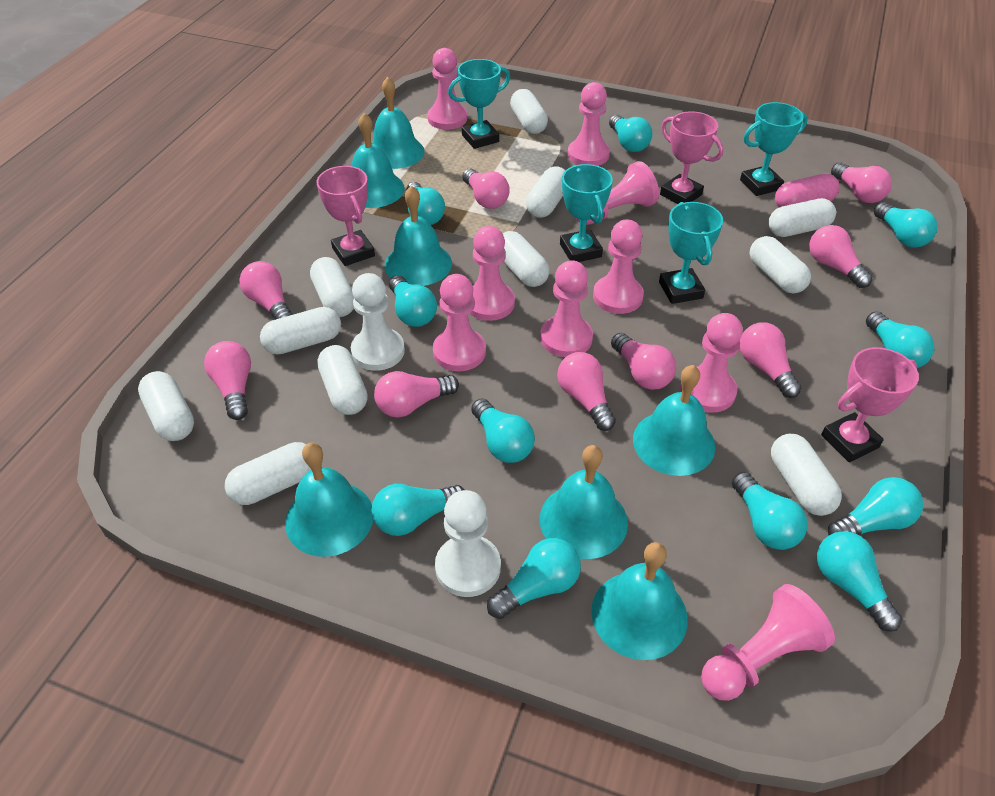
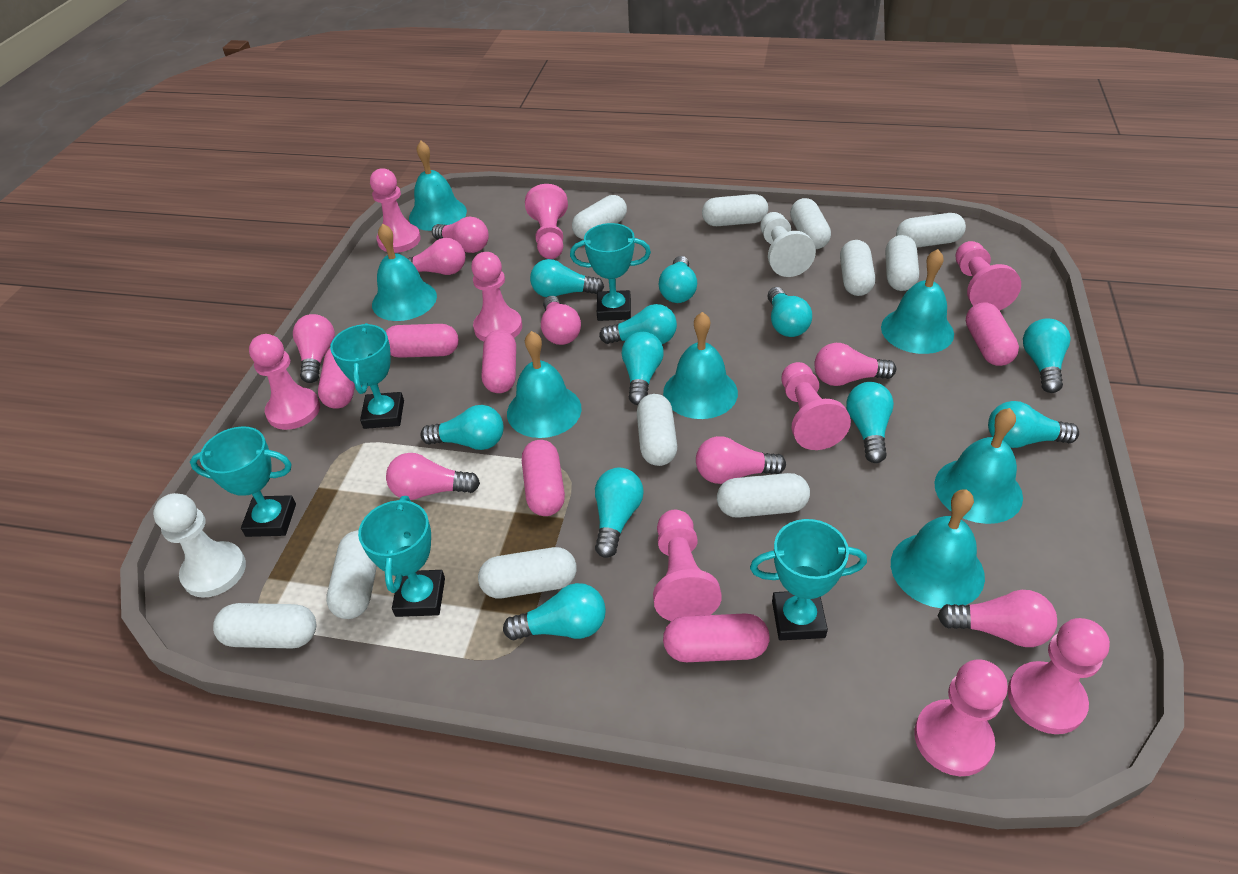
pink capsule: [775,174,840,208] = 1 -> [318,349,355,409] [385,324,459,358] [482,330,516,393] [522,440,565,516] [663,613,769,662] [966,302,1019,366] = 6
pink light bulb: [204,341,251,420] [239,261,293,320] [374,371,459,417] [462,168,510,209] [557,352,616,431] [611,333,676,390] [740,322,802,398] [809,225,873,288] [831,163,892,203] = 9 -> [293,314,335,383] [386,453,480,500] [407,238,465,275] [432,217,489,253] [541,296,581,345] [696,436,786,484] [814,343,896,386] [938,590,1057,647] = 8
pink trophy: [317,166,375,266] [660,112,723,204] [821,347,919,463] = 3 -> none = 0
turquoise trophy: [448,59,510,149] [560,164,613,262] [659,202,723,304] [740,102,808,196] = 4 -> [190,426,296,537] [330,323,404,429] [358,496,445,617] [570,223,651,321] [750,519,867,640] = 5

